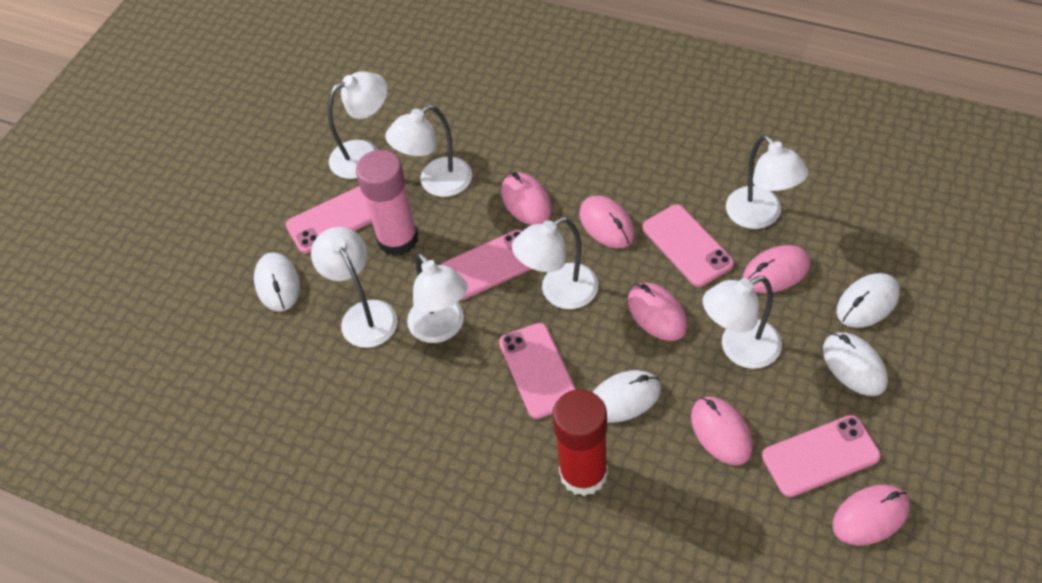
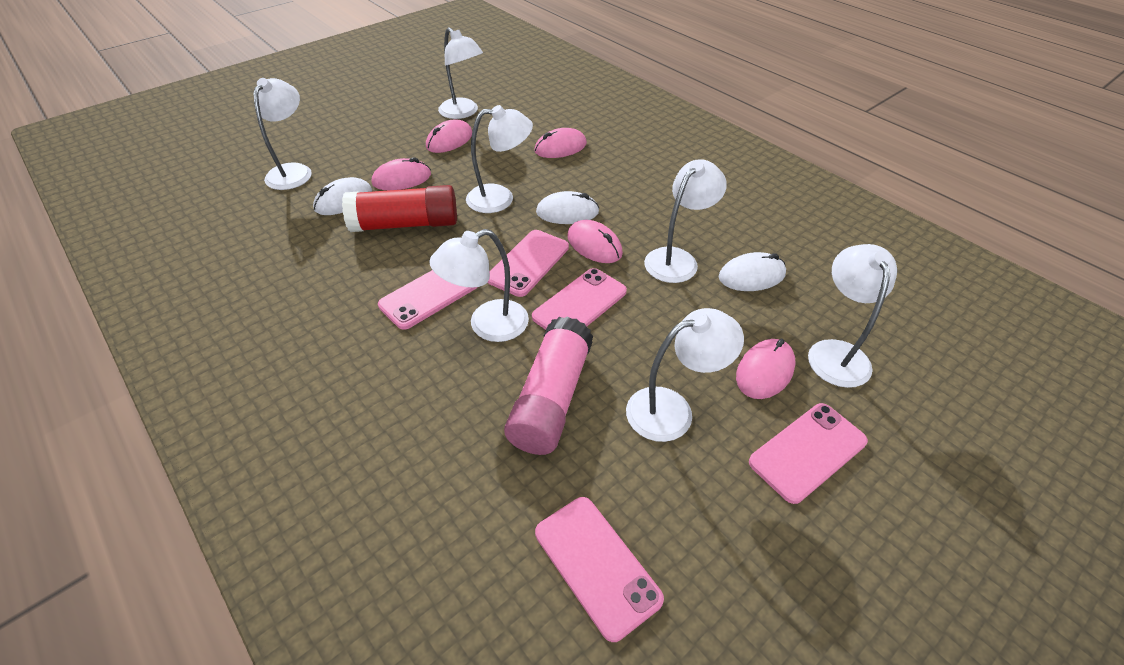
pink mouse: [501,172,552,225] [579,195,635,248] [628,283,687,341] [691,397,753,465] [743,245,810,293] [833,485,910,546] = 6 -> [372,157,431,190] [426,120,472,153] [534,128,587,158] [567,220,623,263] [736,339,796,399] = 5
white mouse: [254,252,300,312] [593,370,661,423] [823,332,888,396] [837,273,900,328] = 4 -> [313,177,372,215] [536,191,599,224] [719,252,786,291] = 3

